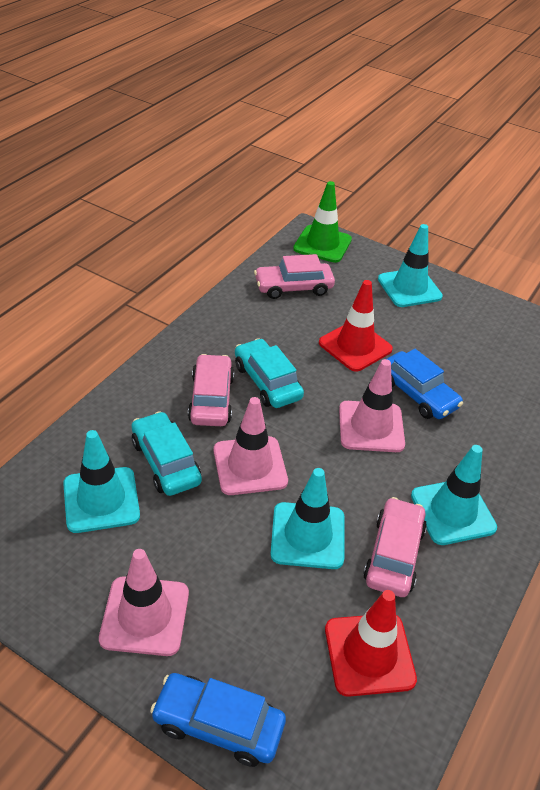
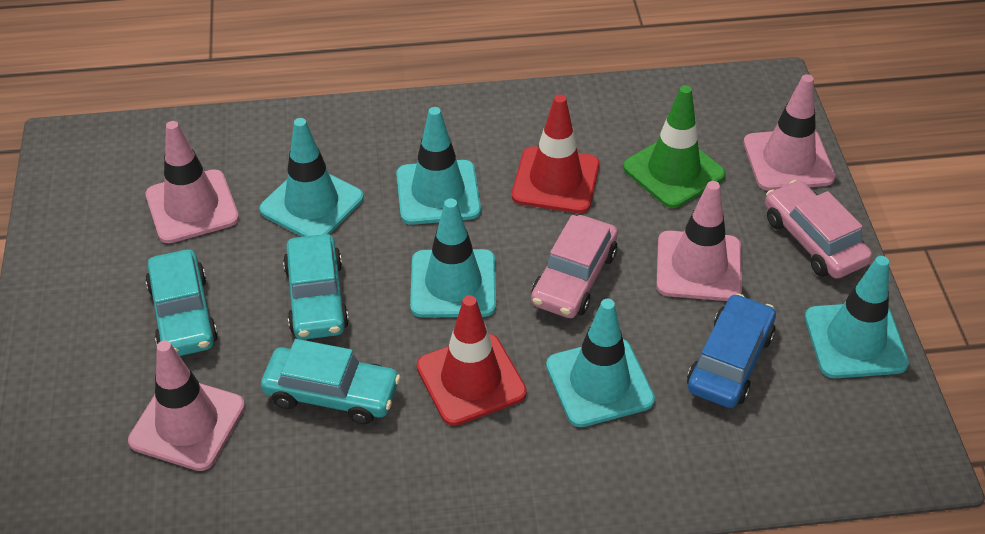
blue car: [150,673,286,767] [387,349,463,419] = 2 -> [687,293,776,408] = 1
pink car: [188,354,234,426] [254,254,335,299] [363,497,427,597] = 3 -> [531,215,618,318] [765,180,872,279] = 2
pink traffic cone: [99,549,189,656] [214,397,288,495] [339,359,405,452] = 3 -> [128,340,245,471] [145,121,239,243] [656,181,742,301] [743,74,835,191] = 4
turquoise car: [131,411,202,496] [235,338,304,408] = 2 -> [145,249,218,356] [261,339,401,424] [283,234,349,340] = 3
turquoise traffic cone: [63,430,140,533] [270,468,344,569] [378,224,443,307] [411,445,497,545] = 4 -> [259,118,364,237] [396,107,481,225] [410,198,496,318] [546,299,655,427] [805,256,909,378] = 5

